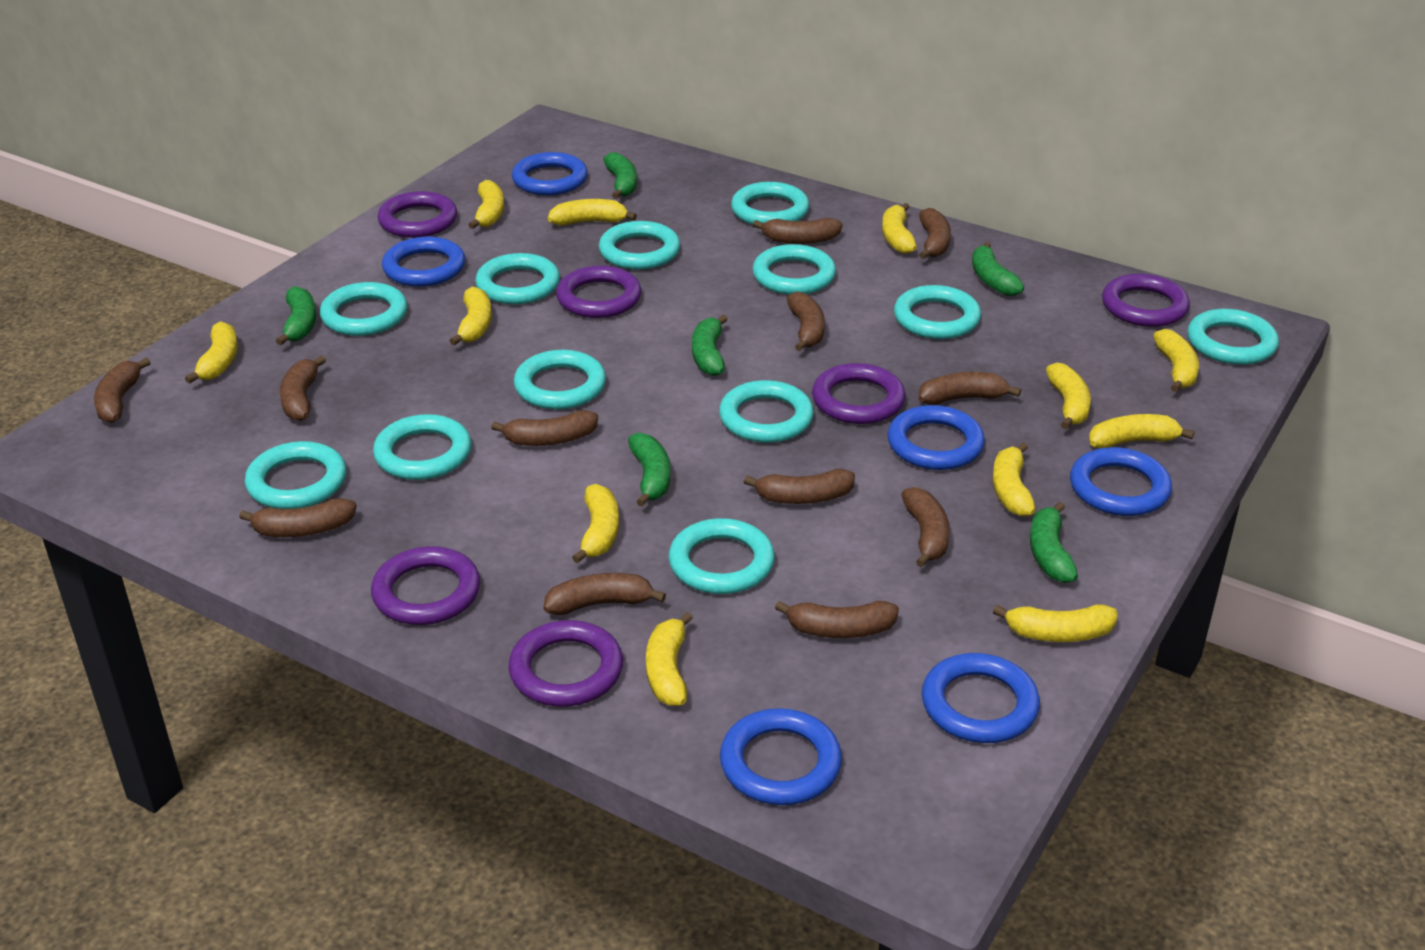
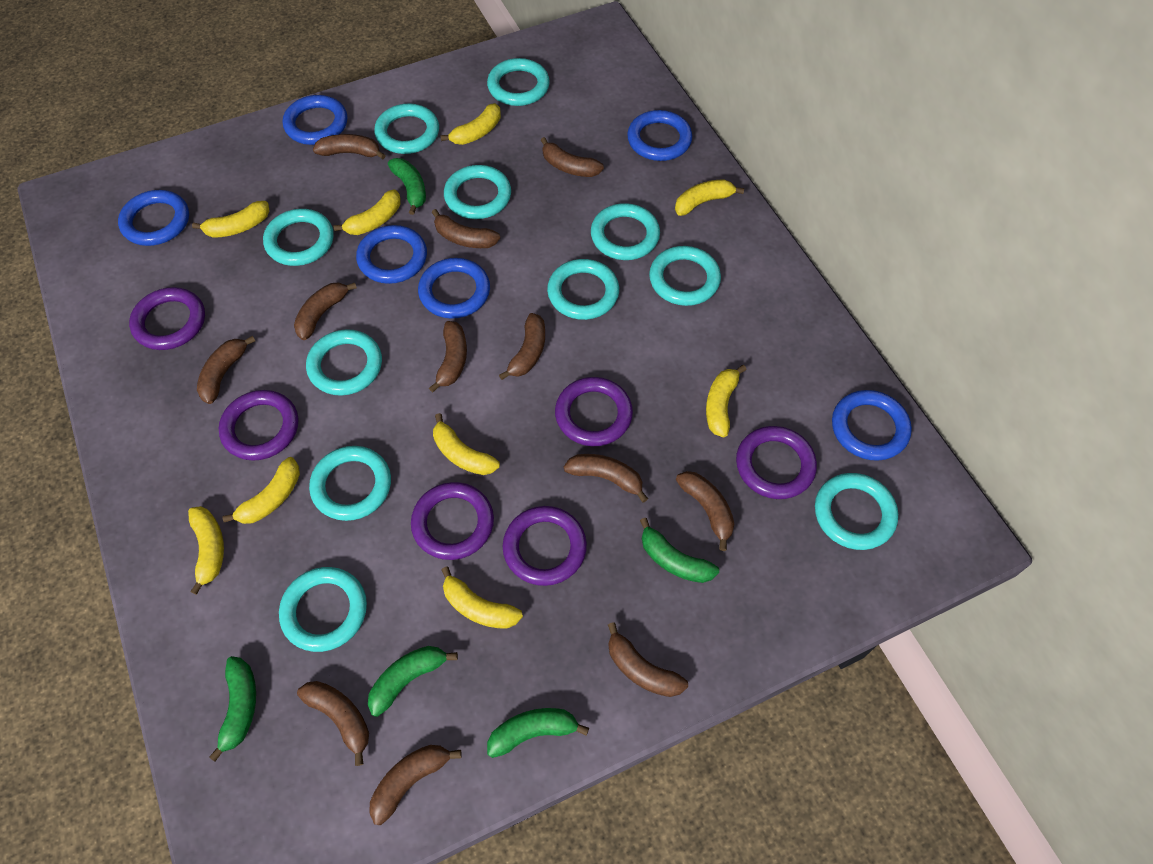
green banana: [276,286,316,345] [603,152,637,199] [628,433,670,507] [692,315,728,376] [972,242,1024,296] [1030,502,1078,583] = 6 -> [209,656,256,762] [368,646,458,717] [388,158,426,215] [487,708,589,758] [640,518,719,583] = 5
turquoise ring: [245,441,346,509] [320,282,408,336] [373,414,471,480] [475,253,560,304] [514,350,606,409] [599,221,680,270] [669,518,775,594] [719,380,814,443] [731,182,809,225] [753,244,836,295] [894,285,981,339] [1187,309,1279,365] = 12 -> [263,209,334,266] [279,567,367,652] [306,329,382,396] [309,446,391,521] [374,103,439,154] [444,165,511,219] [487,58,550,106] [547,259,619,320] [591,203,660,260] [649,246,721,306] [815,473,898,550] = 11
yellow banana: [185,321,238,384] [450,287,492,345] [468,180,504,229] [548,199,637,226] [572,484,619,563] [646,612,693,706] [882,203,917,254] [992,443,1036,517] [993,604,1117,642] [1046,363,1091,429] [1089,414,1195,449] [1153,329,1199,392] = 12 -> [188,506,224,595] [192,201,269,238] [222,457,300,524] [334,189,401,235] [433,413,500,475] [440,103,501,145] [441,566,523,629] [675,179,744,216] [706,365,747,437] = 9

